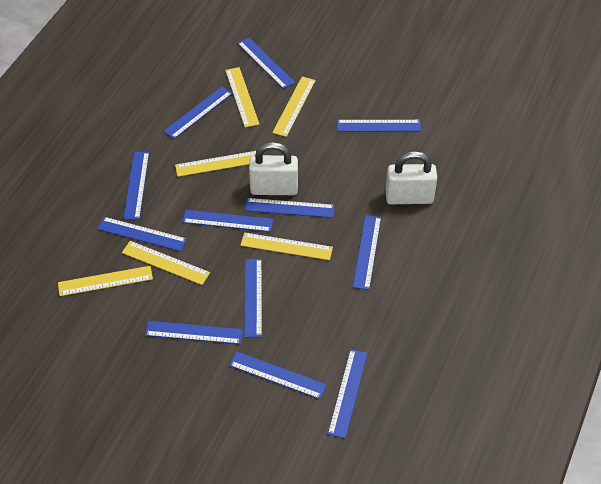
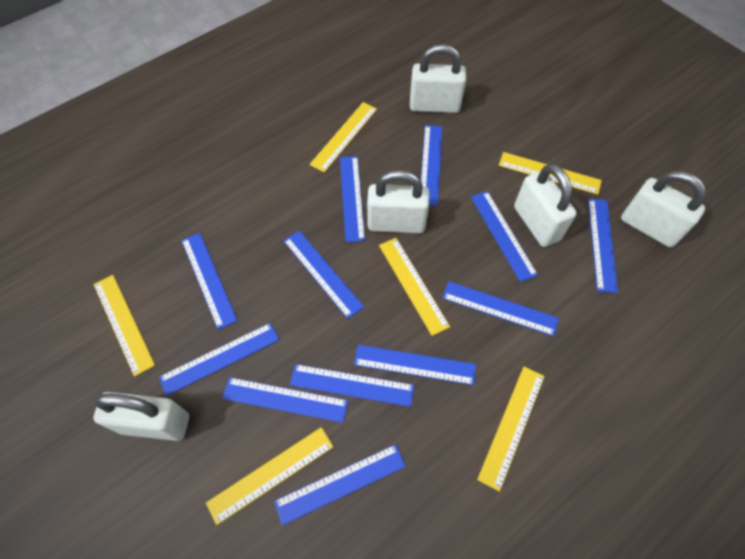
white padlock: [249,142,298,195] [386,151,437,204] = 2 -> [94,392,189,441] [367,170,429,234] [410,44,466,113] [514,164,577,247] [621,171,706,248] = 5

